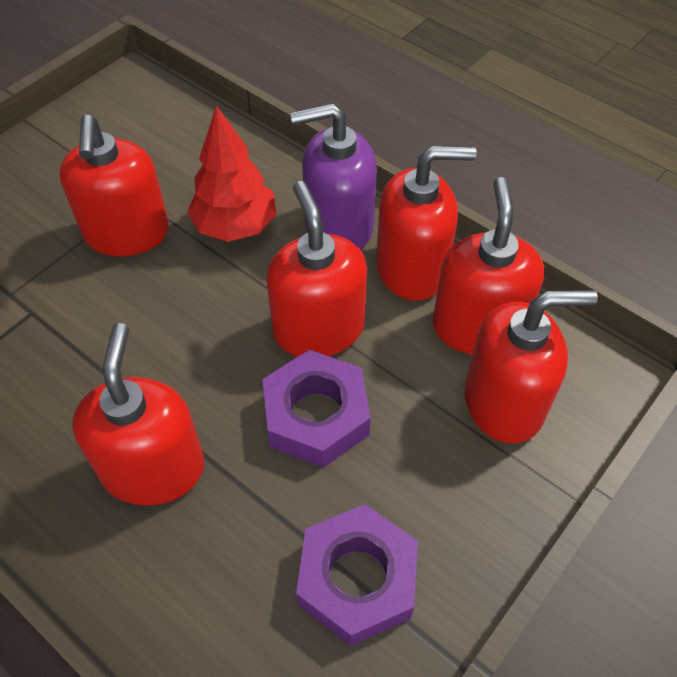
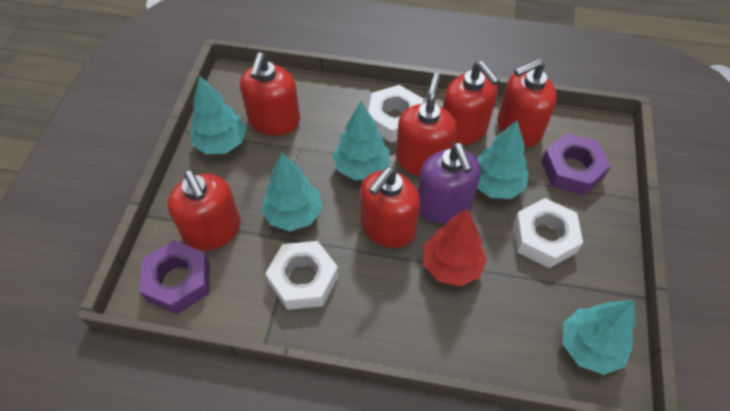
turquoise tree: none = 0 -> [190,75,246,154] [261,152,322,231] [332,101,389,180] [477,121,529,199] [563,300,636,375] = 5
white nut: none = 0 -> [265,241,338,310] [368,85,423,143] [513,198,583,268] = 3

